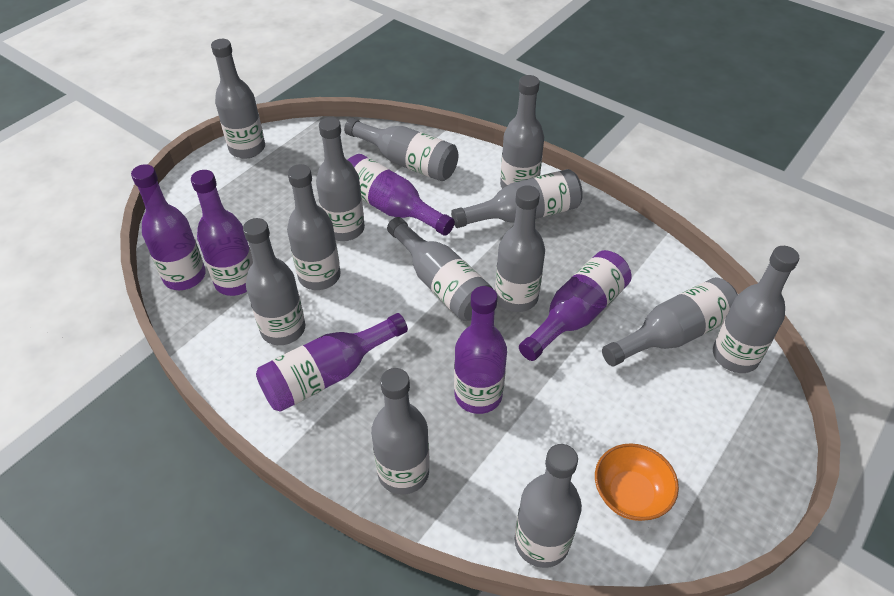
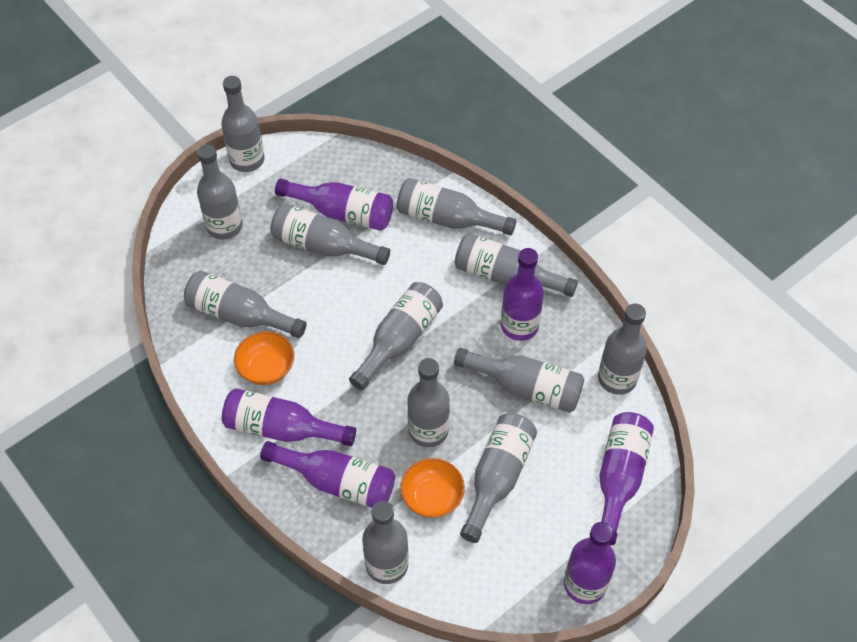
grey bottle: [211,39,265,159] [243,218,305,345] [287,164,340,290] [316,117,365,241] [344,118,458,181] [371,368,430,495] [387,217,493,321] [451,169,583,228] [495,185,545,312] [500,75,544,189] [514,444,582,568] [602,277,738,367] [713,246,799,373] = 13 -> [184,271,306,338] [197,144,243,240] [221,76,264,172] [271,204,390,265] [349,282,443,390] [362,501,409,584] [397,178,516,236] [407,358,450,447] [454,348,584,413] [455,233,578,297] [460,413,537,543] [598,303,647,395] = 12
orange bowl: [595,443,679,521] = 1 -> [234,331,294,385] [400,458,465,518] = 2

